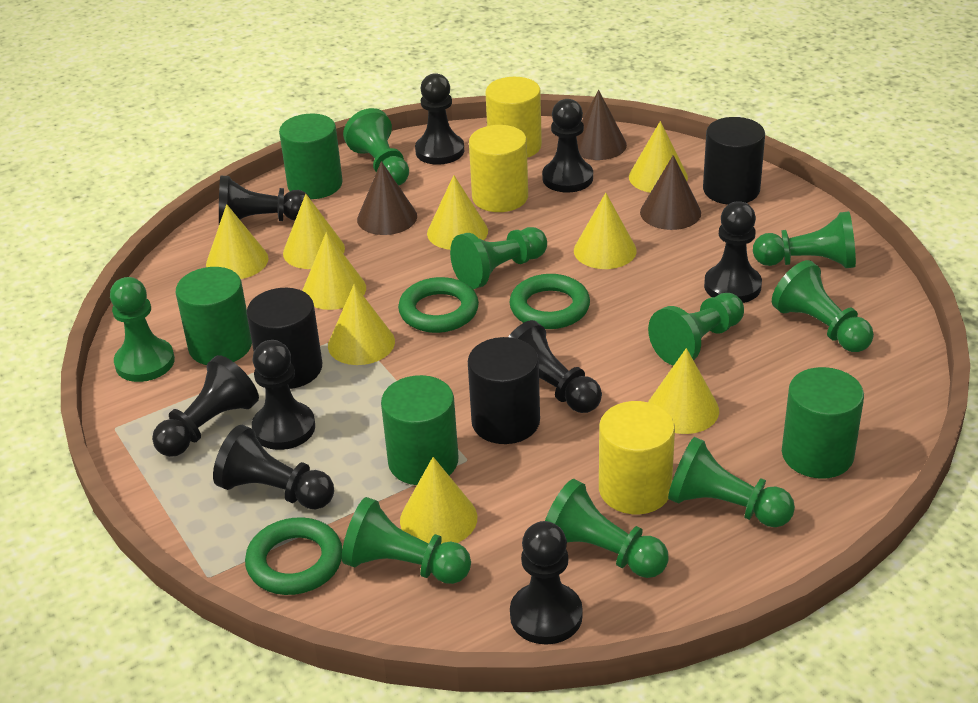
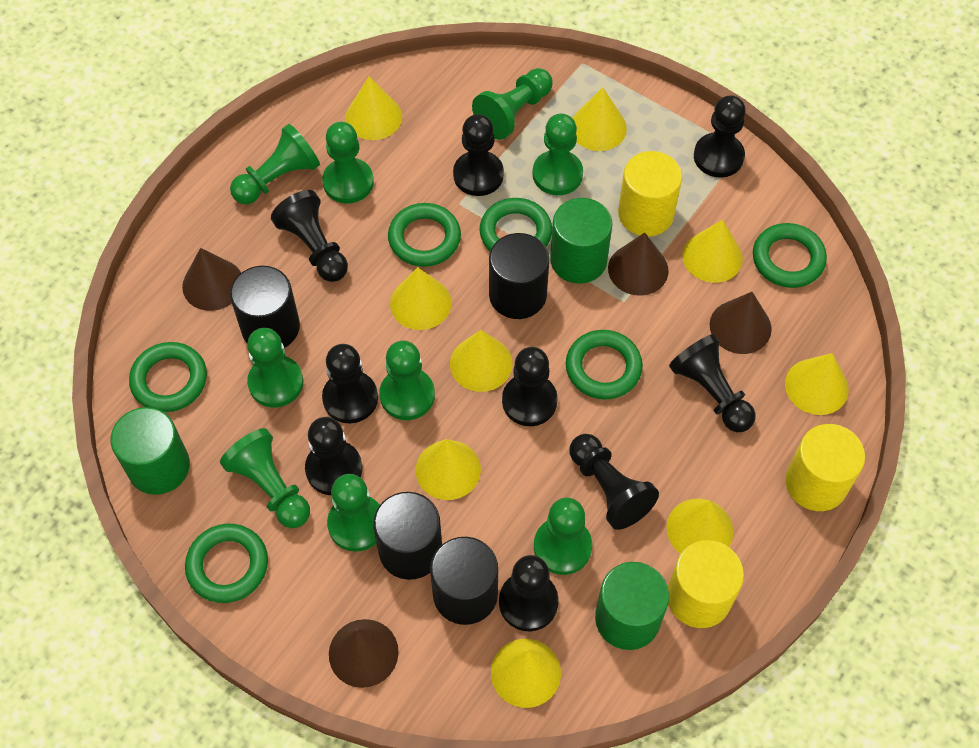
black cylinder: [247,288,322,389] [468,337,540,444] [703,117,765,205] = 3 -> [230,266,300,348] [373,492,442,580] [430,537,498,625] [489,233,549,319] = 4
brown cone: [357,161,417,235] [576,90,627,160] [640,155,701,230] = 3 -> [182,248,241,311] [329,619,399,688] [608,233,668,295] [710,292,772,354] = 4
green cylinder: [176,267,252,365] [279,114,343,199] [381,375,458,485] [782,367,864,479] = 4 -> [111,407,190,495] [550,198,613,284] [595,562,669,650] = 3
green ring: [245,517,342,595] [398,277,479,333] [509,274,590,329] = 3 -> [129,342,207,412] [185,524,268,603] [388,203,461,267] [479,198,552,251] [566,330,643,400] [753,223,827,288] = 6

